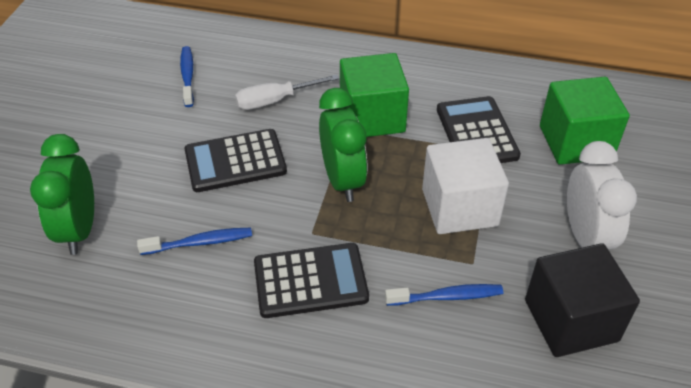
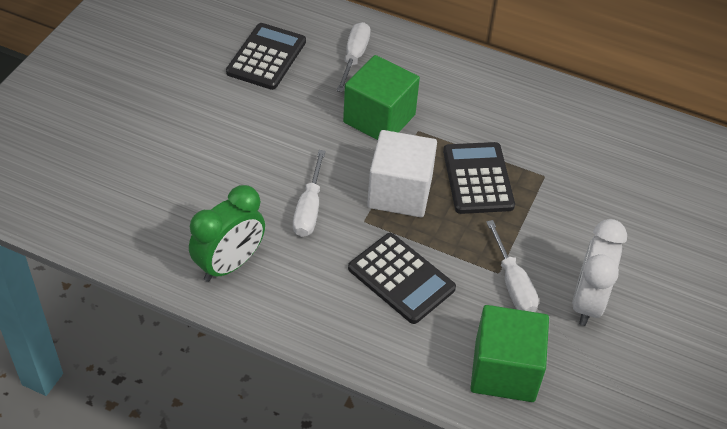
black cube: [525,243,640,357] = 1 -> none = 0
blue toothbrush: [137,228,252,255] [180,46,194,107] [385,284,503,306] = 3 -> none = 0
green clock: [30,134,94,255] [319,88,368,202] = 2 -> [189,185,265,282] = 1
white screwdriver: [235,74,339,110] = 1 -> [293,150,325,237] [337,22,370,92] [486,220,539,312] = 3

